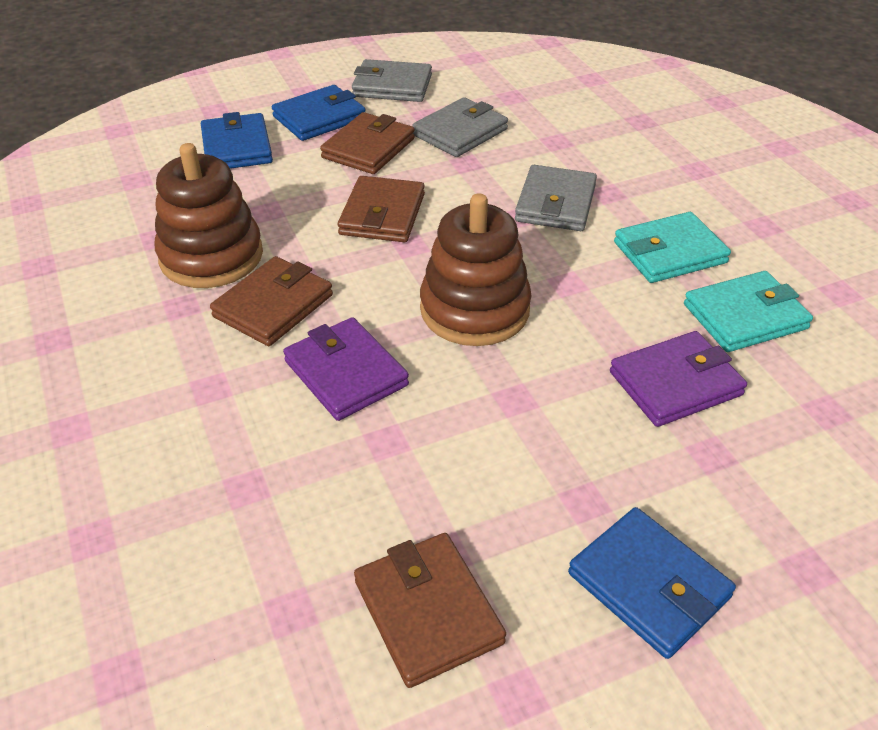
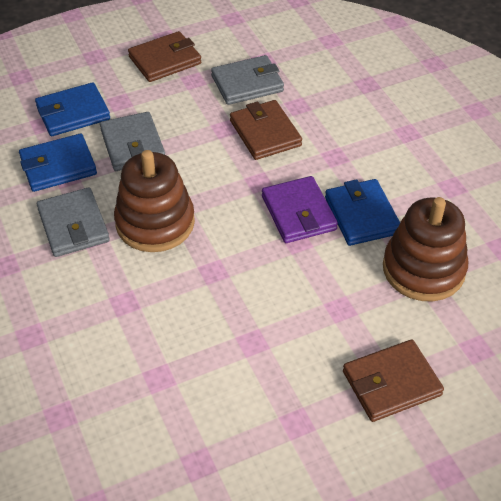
brown wallet: [210,256,333,346] [320,112,415,174] [338,176,425,242] [354,533,506,688] = 4 -> [128,31,201,82] [230,100,302,160] [343,339,444,422] = 3
purple wallet: [283,317,409,421] [610,331,747,427] = 2 -> [262,176,338,243] = 1
turquoise wallet: [614,212,731,283] [684,271,813,352] = 2 -> none = 0

